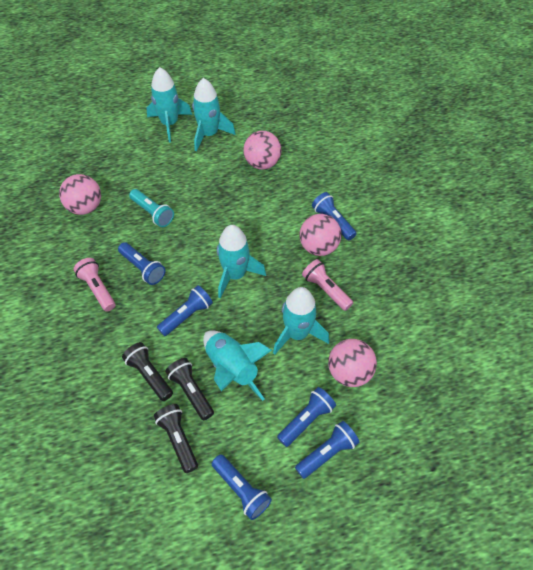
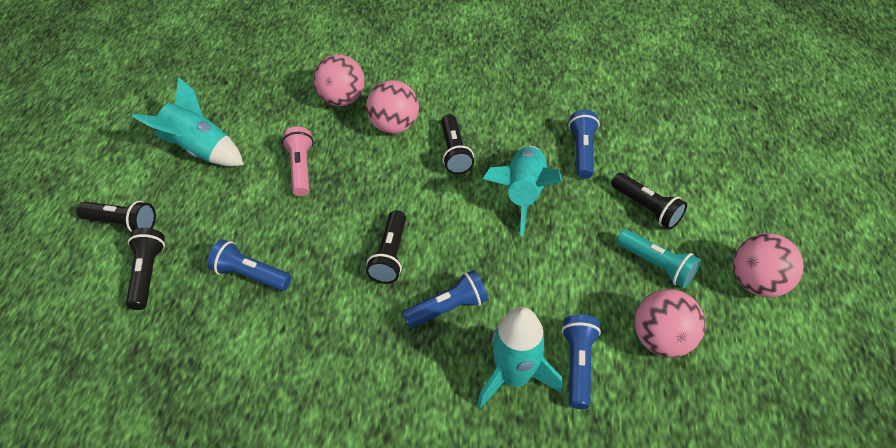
black flashlight: [122,342,173,401] [154,404,198,473] [165,358,214,421] = 3 -> [76,201,156,232] [126,228,165,310] [366,210,406,284] [441,114,474,175] [611,173,687,229] = 5
blue flashlight: [118,242,165,285] [157,285,213,336] [212,454,272,520] [277,387,336,447] [295,421,359,479] [312,192,357,240] = 6 -> [207,239,292,291] [402,270,488,328] [562,314,601,409] [569,110,600,179] = 4
pink flashlight: [73,258,116,312] [302,259,353,311] = 2 -> [282,127,313,197] = 1
turquoise rocket: [147,67,192,143] [192,78,236,151] [203,330,272,401] [217,225,266,298] [273,287,329,355] = 5 -> [132,77,244,166] [477,307,563,408] [483,146,562,236] = 3

